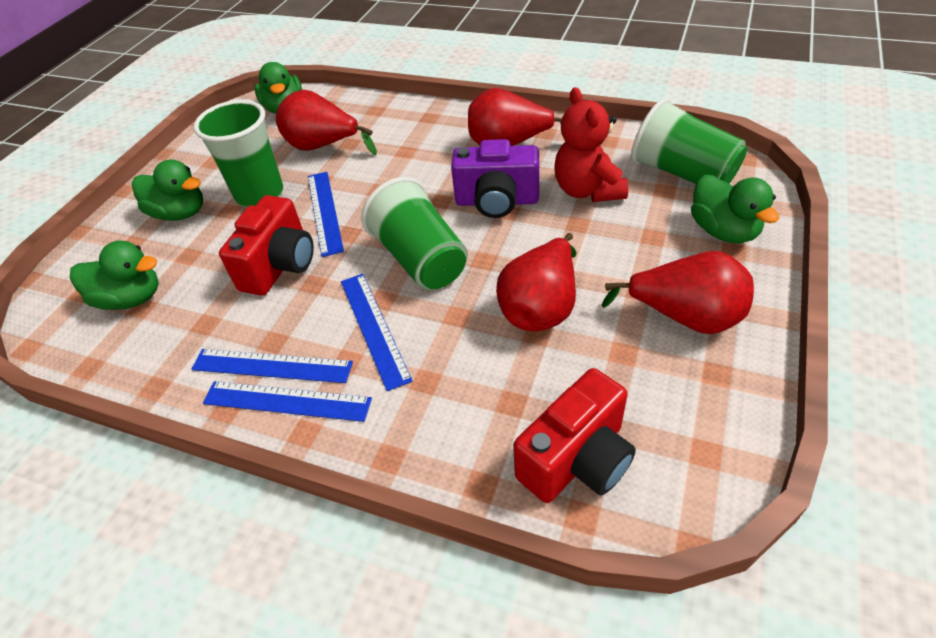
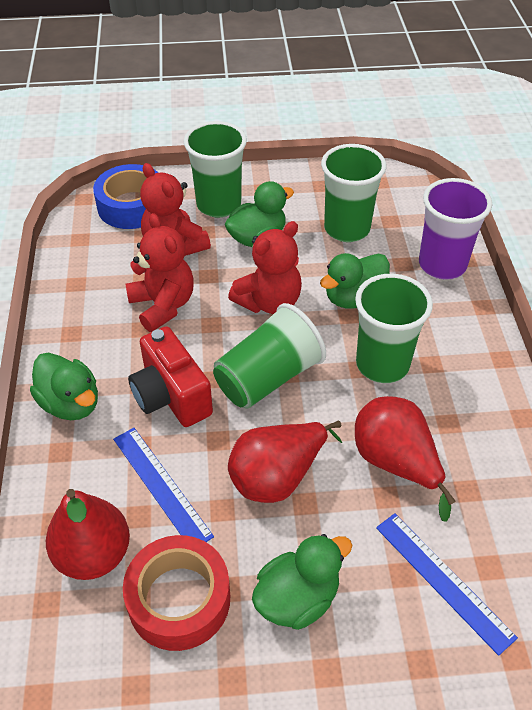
blue ruler: [191,349,353,383] [203,381,372,422] [308,172,344,257] [341,274,412,391] = 4 -> [113,428,214,542] [376,513,518,656] = 2
blue tape: none = 0 -> [93,164,159,229] = 1
green cup: [194,100,283,207] [361,177,468,290] [631,98,747,184] = 3 -> [184,121,247,217] [213,303,326,409] [321,144,386,242] [355,274,433,383] = 4
purple camera: [451,139,539,218] = 1 -> none = 0
purple cup: none = 0 -> [419,178,492,280] = 1
red camera: [219,195,314,296] [513,368,636,503] = 2 -> [128,326,213,427] = 1
red pear: [276,90,377,155] [468,88,562,146] [496,233,577,331] [602,251,754,334] = 4 -> [46,489,130,580] [228,420,343,503] [355,396,456,522] = 3
red tape: none = 0 -> [123,535,230,651] = 1
red teddy bear: [554,87,628,202] = 1 -> [125,213,194,332] [140,163,211,256] [228,221,302,314] = 3

